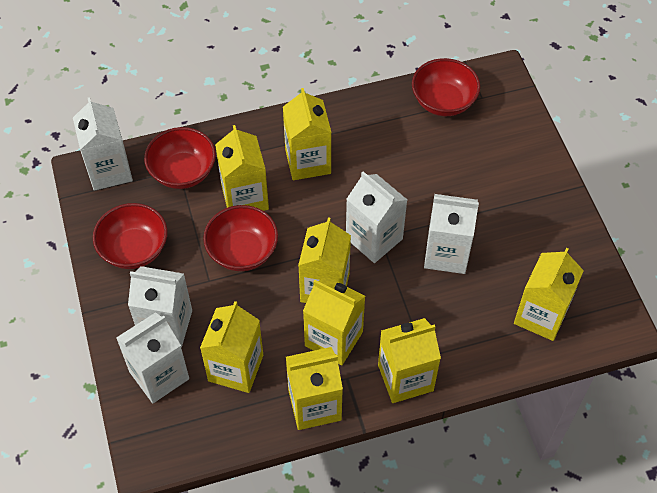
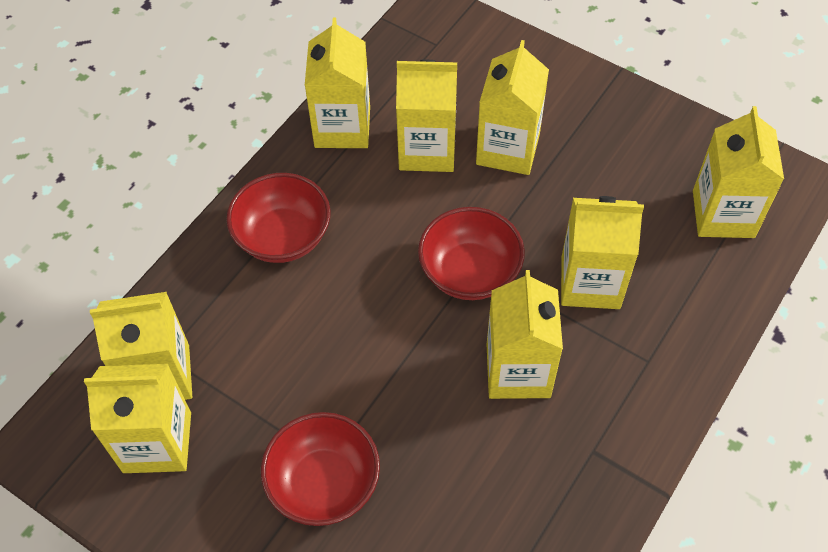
red bowl: [93,203,168,269] [144,127,216,189] [203,205,278,271] [412,58,480,116] = 4 -> [227,173,331,263] [261,412,380,526] [418,207,525,300] = 3
white carton: [73,97,133,191] [116,312,189,403] [128,266,192,348] [346,171,407,263] [424,194,479,274] = 5 -> none = 0

